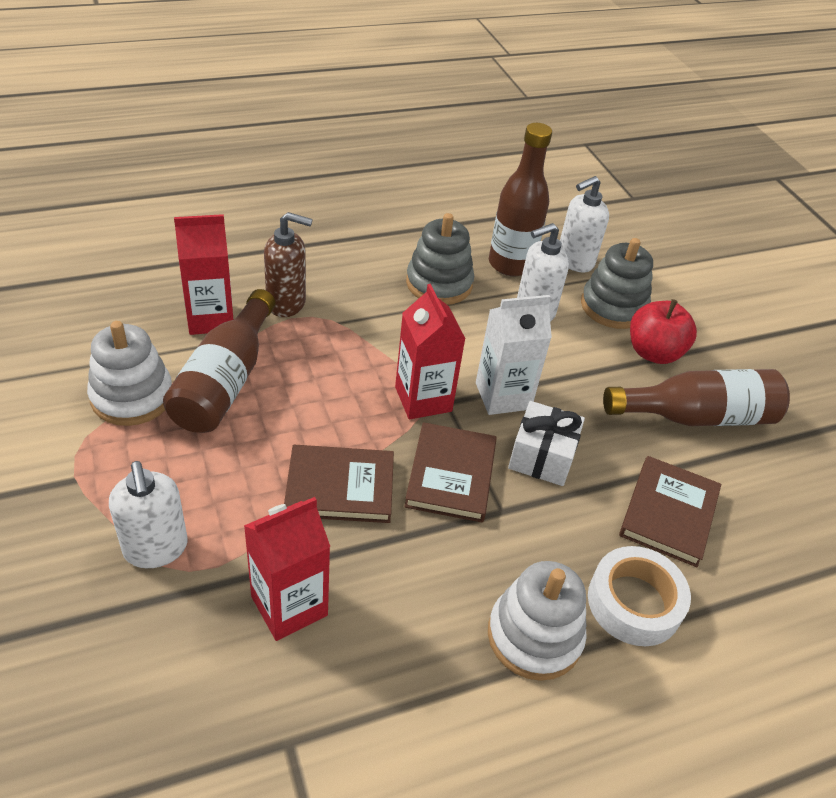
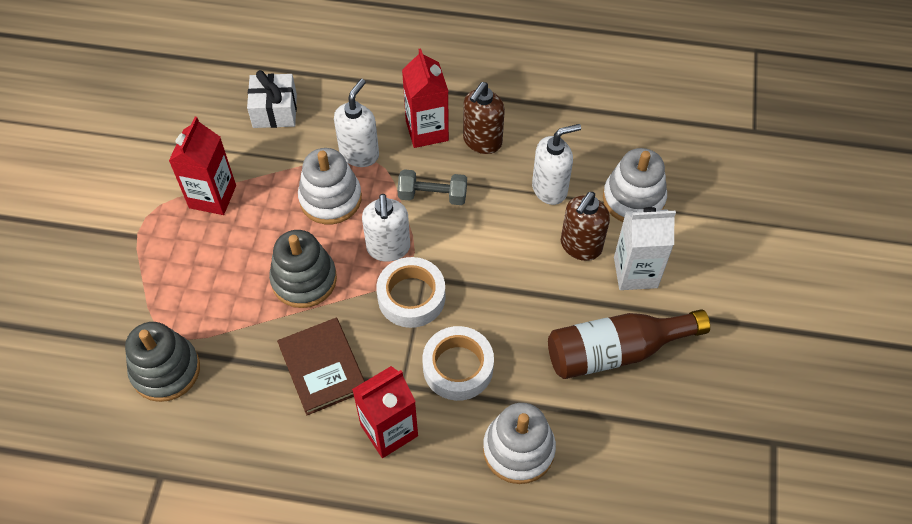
brown book: [284,445,394,523] [404,422,497,523] [619,456,721,567] = 3 -> [277,318,365,415] = 1
brown bottle: [163,289,276,433] [489,123,552,276] [603,369,790,426] = 3 -> [548,309,710,379] = 1
brown soap dispenser: [264,212,313,317] = 1 -> [463,82,505,154] [561,192,610,261] = 2
grey dumbbell: none = 0 -> [397,169,467,205] = 1
red apple: [630,299,697,364] = 1 -> none = 0
white stacking toy: [87,321,172,426] [488,561,587,681] = 2 -> [298,148,362,224] [483,403,556,484] [603,148,667,222] = 3
white tape: [588,546,691,646] = 1 -> [376,257,445,328] [422,326,494,401] = 2

